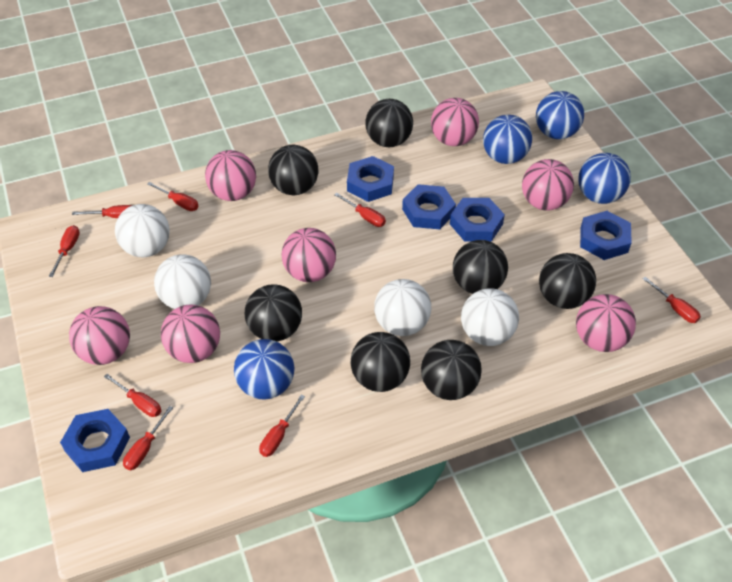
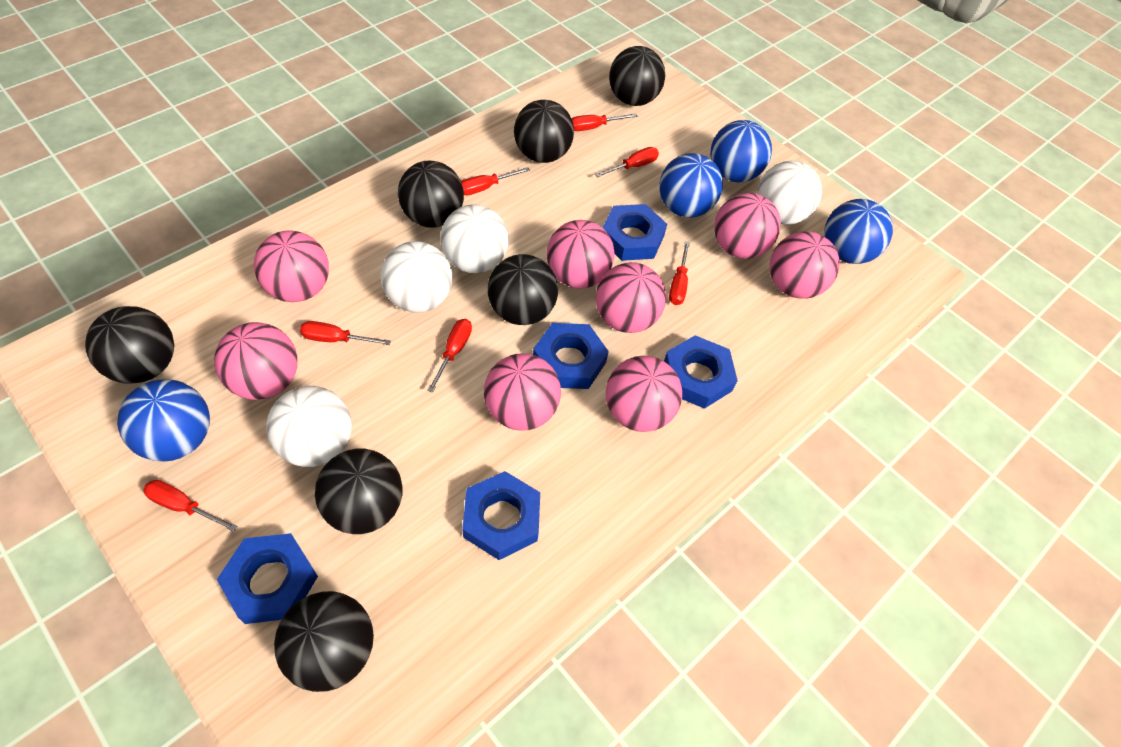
pink ball: [69,306,130,365] [161,304,220,363] [205,150,256,201] [282,228,336,282] [431,98,479,146] [522,159,574,211] [576,294,636,352] = 7 -> [214,322,297,400] [254,230,329,302] [484,353,561,431] [547,220,615,289] [596,262,666,333] [606,356,682,432] [714,193,781,259] [770,231,840,299] = 8
red screwdriver: [49,225,80,277] [72,205,133,218] [104,374,161,417] [123,406,173,470] [147,182,199,211] [259,395,305,457] [334,193,386,227] [643,277,701,323] = 8 -> [143,480,237,532] [300,321,391,345] [427,319,472,393] [461,167,530,195] [571,113,637,131] [595,147,659,177] [669,241,690,305] = 7

